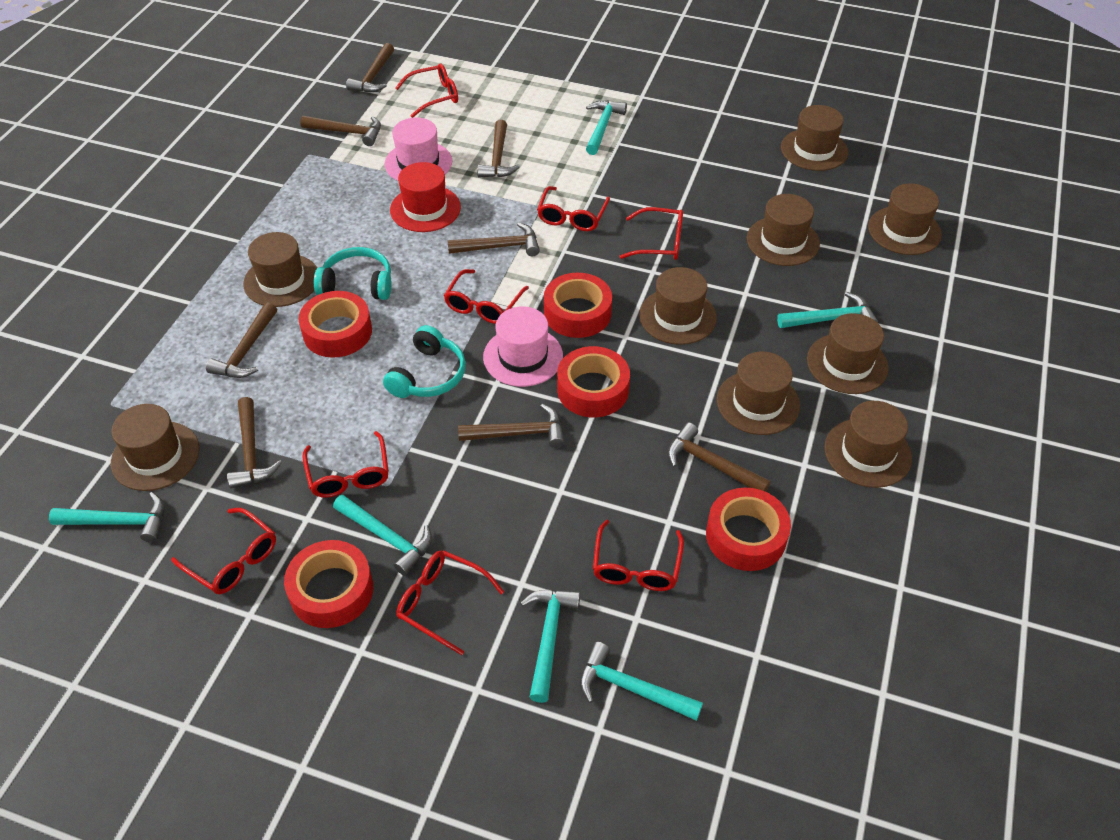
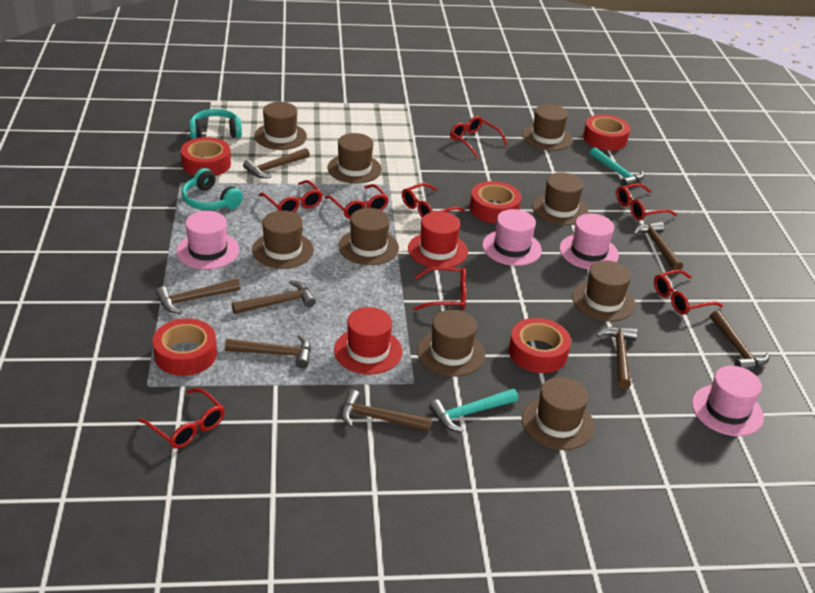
pink hat: [385,118,452,181] [483,306,563,387] = 2 -> [176,211,239,270] [482,209,542,266] [559,213,619,270] [692,366,764,436] = 4
red hat: [390,162,461,232] = 1 -> [334,307,403,374] [408,211,468,268] = 2
turquoise hammer: [49,492,164,543] [333,495,432,576] [520,590,580,703] [580,642,703,721] [586,100,627,155] [777,292,878,328] = 6 -> [429,389,518,432] [590,147,644,186] = 2

